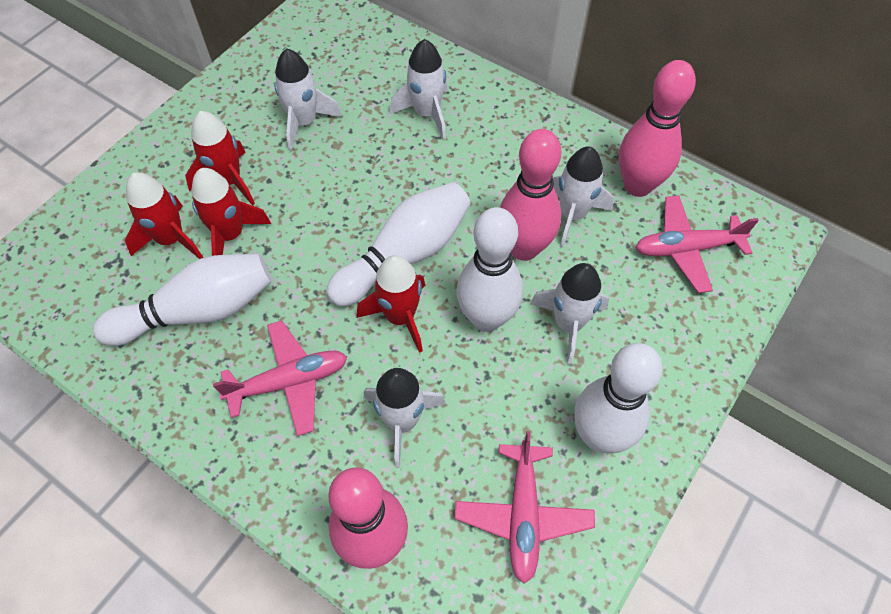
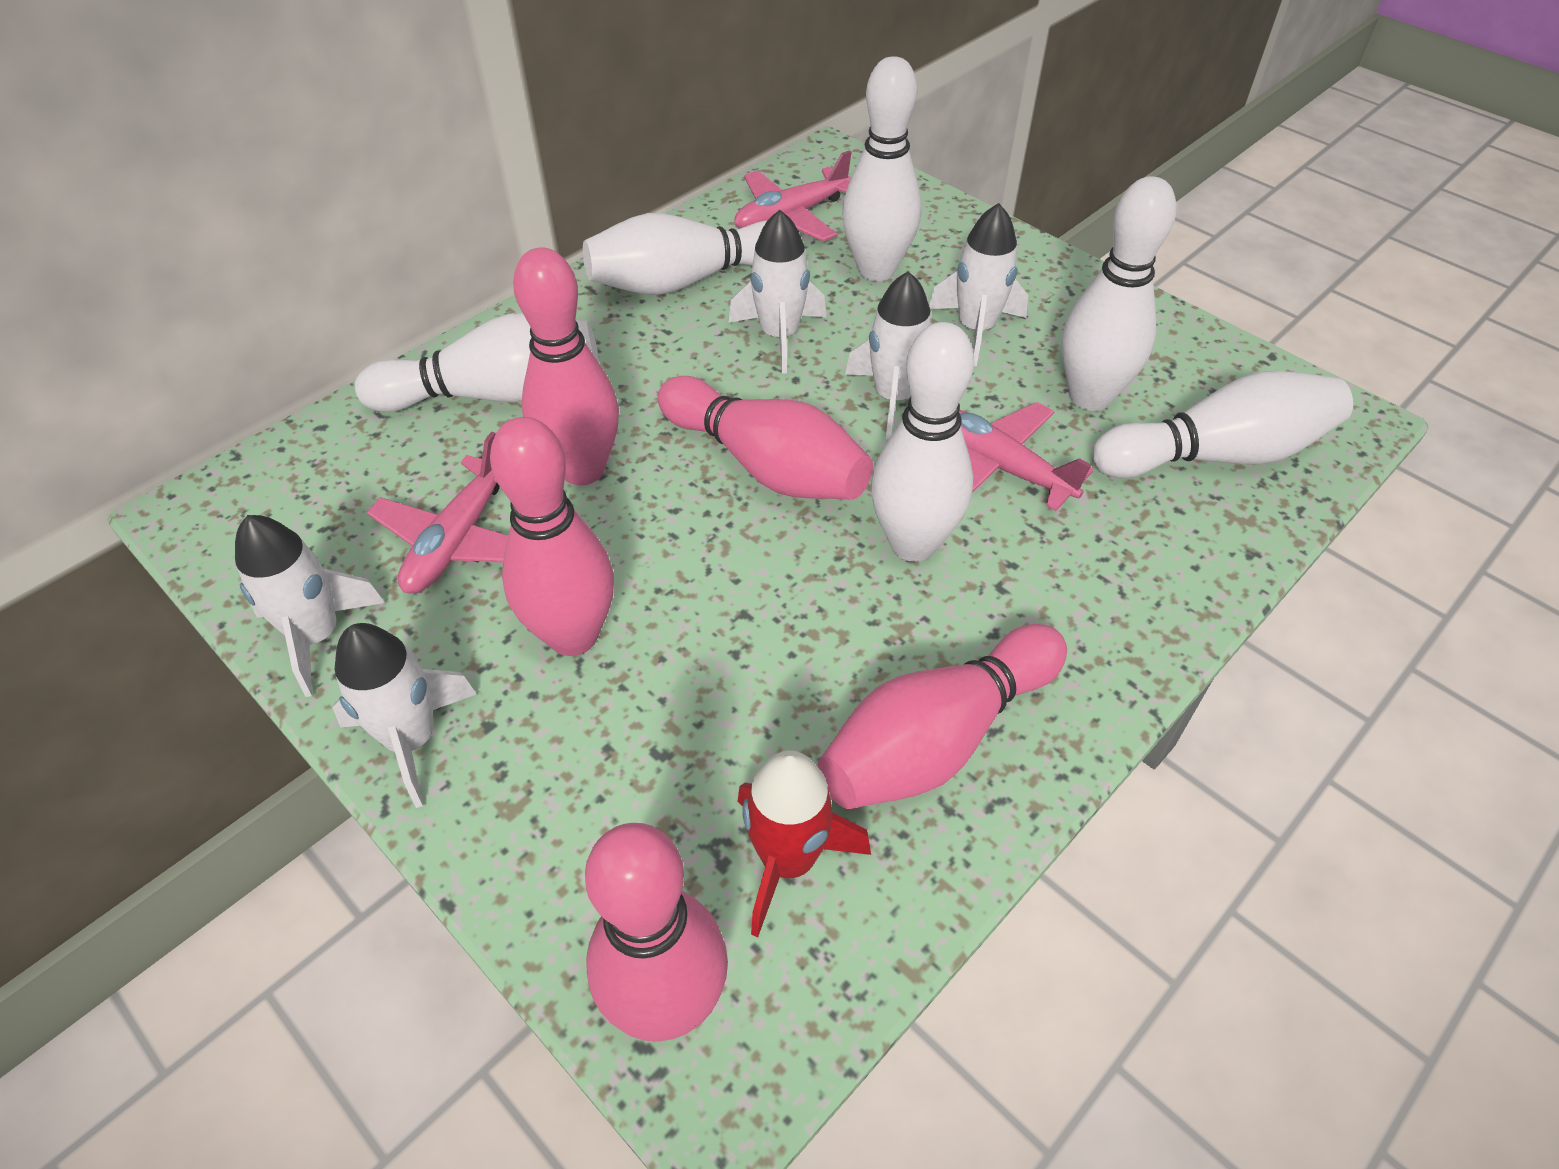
pink bowling pin: [328,467,408,569] [500,129,561,261] [619,60,696,197] = 3 -> [490,417,614,656] [513,247,619,485] [585,823,728,1042] [658,376,873,500] [817,624,1067,809] = 5
red rocket: [125,172,203,259] [185,111,255,205] [191,168,271,256] [357,255,426,353] = 4 -> [738,750,871,937] = 1
white bowling pin: [93,254,272,346] [326,182,471,307] [456,207,523,332] [574,343,663,454] = 4 -> [355,313,599,412] [583,213,768,295] [842,56,921,281] [871,322,974,562] [1061,176,1176,411] [1092,371,1353,478] = 6

